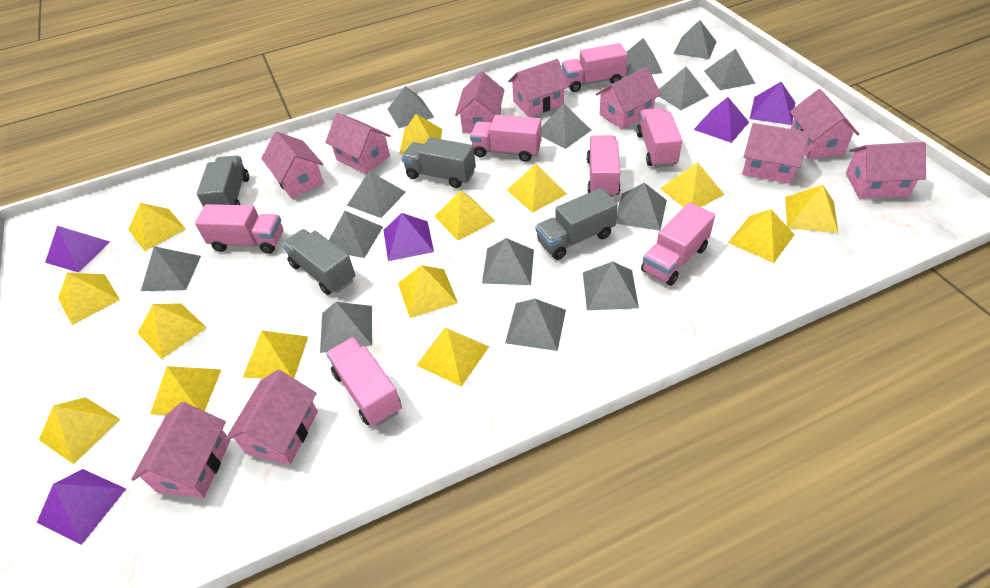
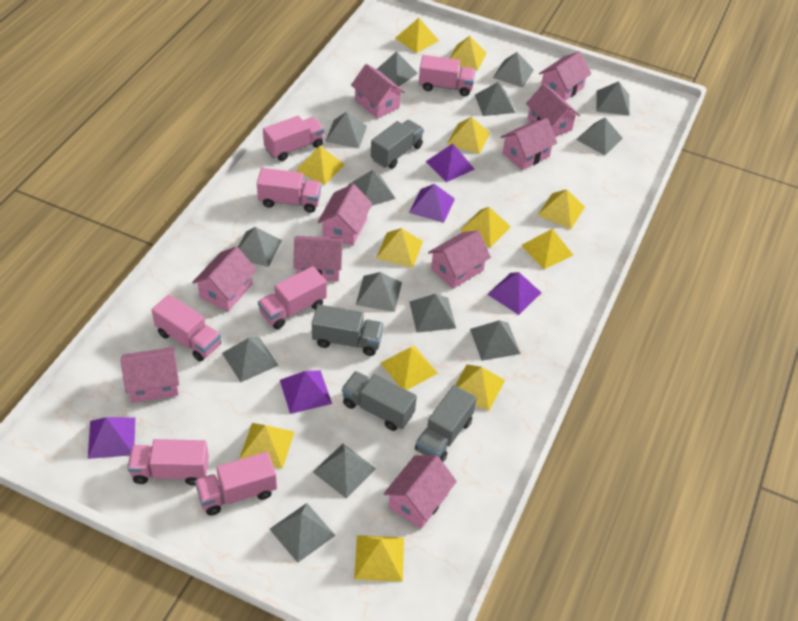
yellow pyramid: [39,397,120,464] [58,273,120,325] [128,203,186,251] [138,303,206,359] [150,366,222,415] [242,330,308,379] [398,265,458,318] [399,114,442,154] [416,327,489,386] [435,190,495,241] [507,164,567,213] [660,162,725,207] [728,209,795,263] [785,185,838,233] = 14 -> [239,423,294,469] [295,146,345,185] [354,535,404,582] [376,228,423,268] [381,346,438,390] [395,18,439,53] [447,117,490,154] [450,36,487,71] [456,365,505,411] [460,207,511,248] [521,229,573,269] [538,189,585,229] = 12

